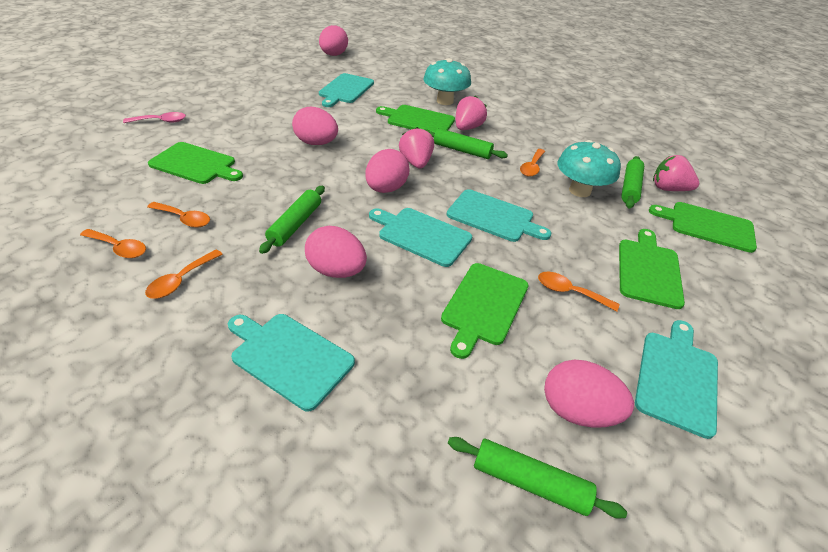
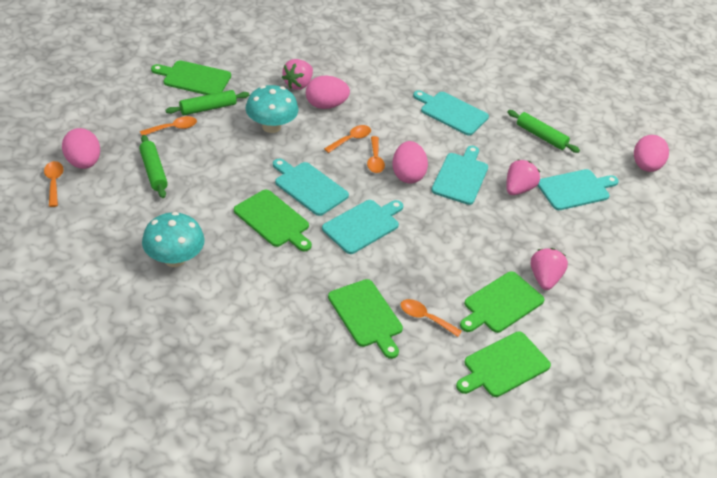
green rolling pin: [259,186,325,254] [425,128,508,159] [448,437,627,519] [621,156,644,209] = 4 -> [139,135,168,198] [165,90,249,115] [507,110,580,153] = 3
pink egg: [292,107,338,145] [305,226,367,278] [319,25,348,56] [365,149,410,193] [544,360,634,427] = 5 -> [62,128,100,169] [306,76,350,109] [392,141,428,184] [634,135,669,172] = 4
pink spoon: [123,112,186,123] = 1 -> none = 0

